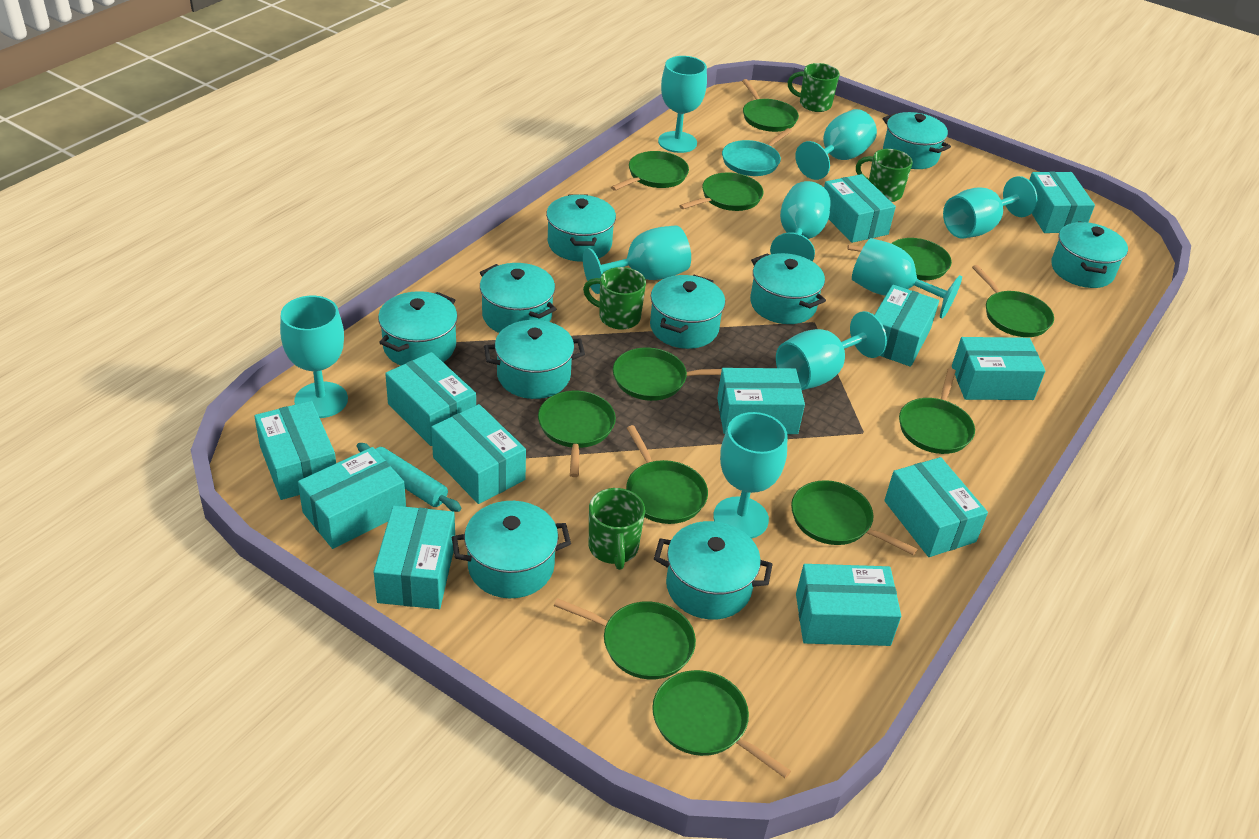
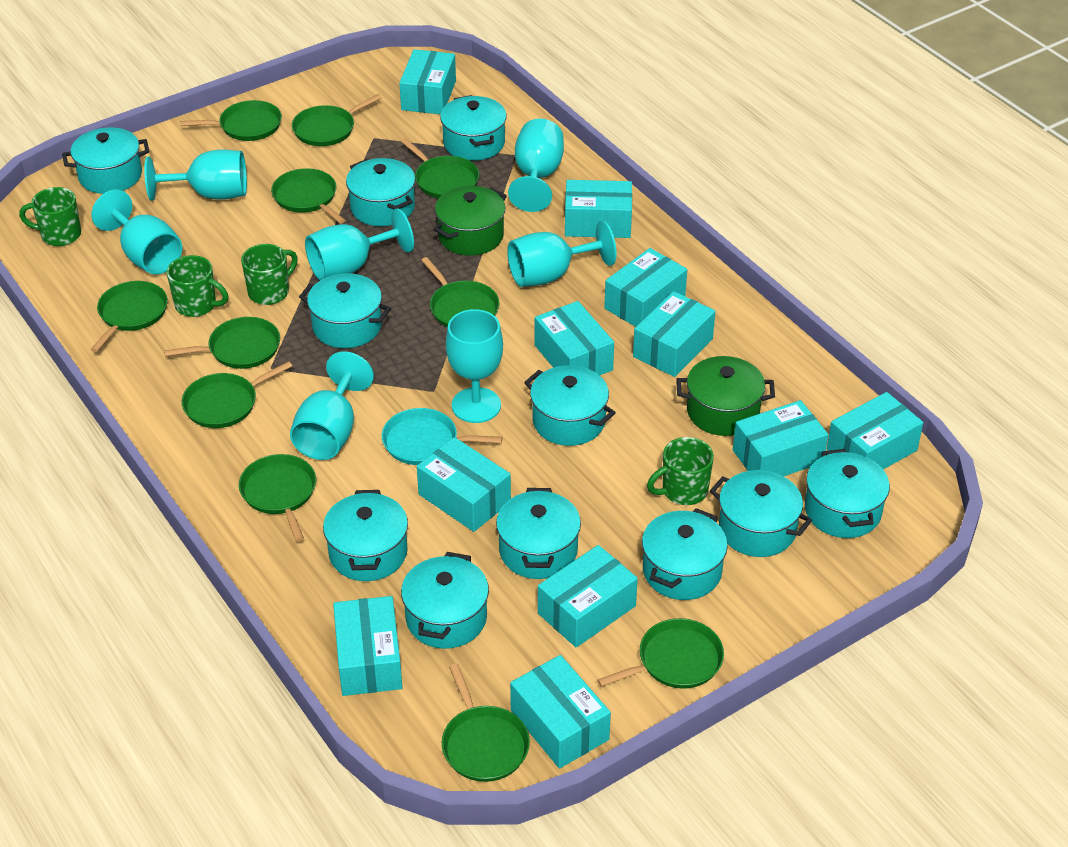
green pan: [538,391,616,477] [554,598,696,680] [611,151,689,191] [613,348,722,401] [626,425,708,524] [652,670,791,778] [679,172,763,211] [742,79,799,132] [791,480,917,555] [848,238,952,280] [899,368,975,454] [972,265,1054,337] = 12 -> [90,281,168,352] [164,317,280,369] [180,100,282,141] [182,361,292,428] [239,454,316,542] [271,168,345,224] [292,94,382,146] [400,138,479,198] [421,257,499,327] [442,664,530,782] [597,618,724,689] = 11
green pot: none = 0 -> [433,186,507,255] [676,356,775,436] = 2
turquoise box: [254,401,336,500] [298,447,406,549] [374,506,455,609] [385,352,476,446] [431,404,526,504] [717,368,805,434] [796,564,901,646] [824,174,896,243] [875,285,939,367] [884,457,988,557] [952,337,1045,400] [1029,172,1095,233] = 12 -> [333,596,403,696] [399,49,456,114] [417,437,511,532] [510,655,611,769] [535,301,614,375] [538,545,638,647] [565,180,632,238] [604,248,687,327] [633,291,715,377] [733,400,828,476] [827,392,923,469] = 11
turquoise goblet: [280,296,348,418] [583,225,691,294] [658,56,707,153] [713,412,788,539] [770,181,831,262] [776,311,887,390] [795,109,877,180] [852,238,962,319] [943,176,1037,239] = 9 -> [91,190,182,274] [144,149,247,201] [290,352,374,460] [305,208,414,280] [446,309,503,423] [507,220,617,287] [508,119,564,212] = 7
turquoise pot: [378,291,458,366] [452,501,571,598] [480,263,556,333] [484,320,585,399] [546,195,616,262] [650,275,725,349] [654,521,773,620] [750,253,826,324] [883,112,951,169] [1051,221,1128,288] = 10 -> [62,128,149,194] [299,273,391,348] [323,490,408,581] [346,158,415,226] [401,552,489,649] [440,95,507,161] [496,488,581,579] [524,365,616,446] [642,508,728,600] [710,470,812,557] [805,449,890,538] = 11
turquoise rolling pin: [357,443,461,512] = 1 -> none = 0

